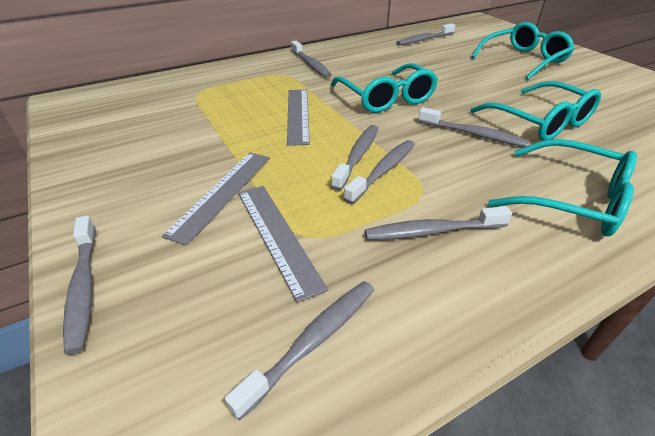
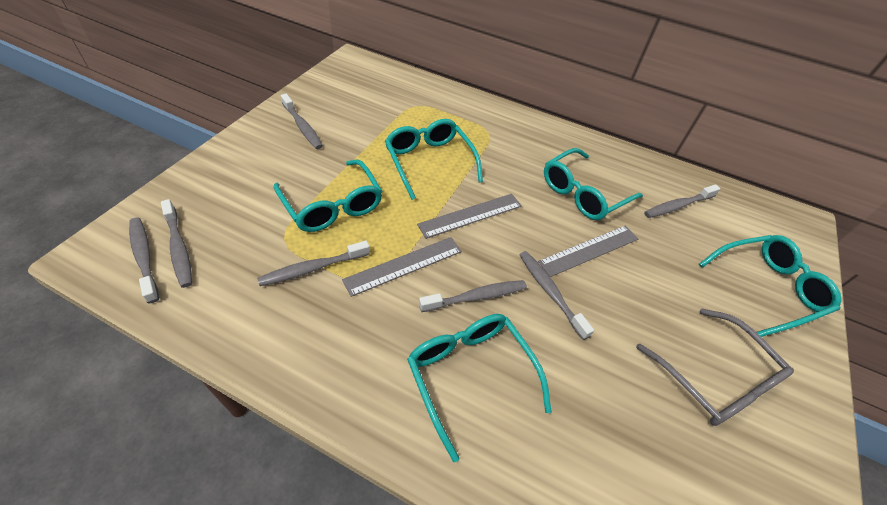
grey glasses: none = 0 -> [636,309,794,426] = 1
grey toothbrush: [63,215,96,355] [225,281,374,420] [291,41,332,78] [331,125,379,191] [343,140,415,204] [365,206,512,240] [396,23,456,45] [418,107,529,147] = 8 -> [129,218,159,303] [161,199,192,288] [257,241,370,286] [281,94,323,149] [419,280,527,312] [520,251,594,340] [644,184,721,218] = 7
turquoise glasses: [331,63,438,113] [470,81,601,141] [471,22,575,80] [488,139,637,236] = 4 -> [274,160,382,232] [385,119,483,200] [407,314,552,462] [544,148,643,220] [699,235,841,337] = 5

